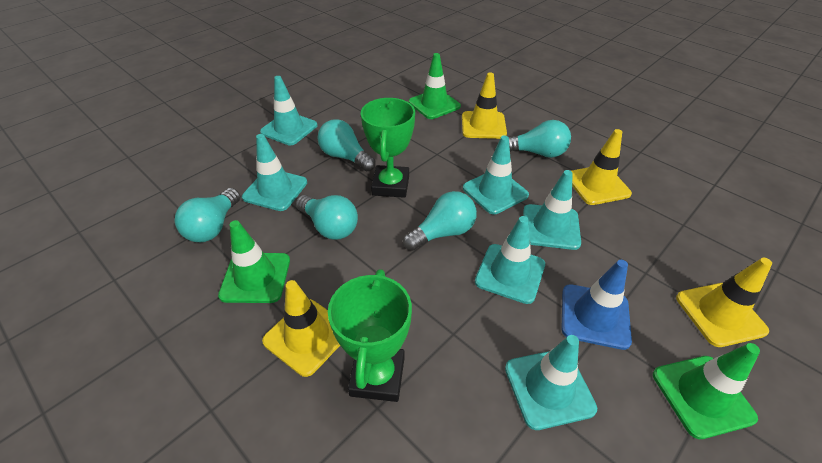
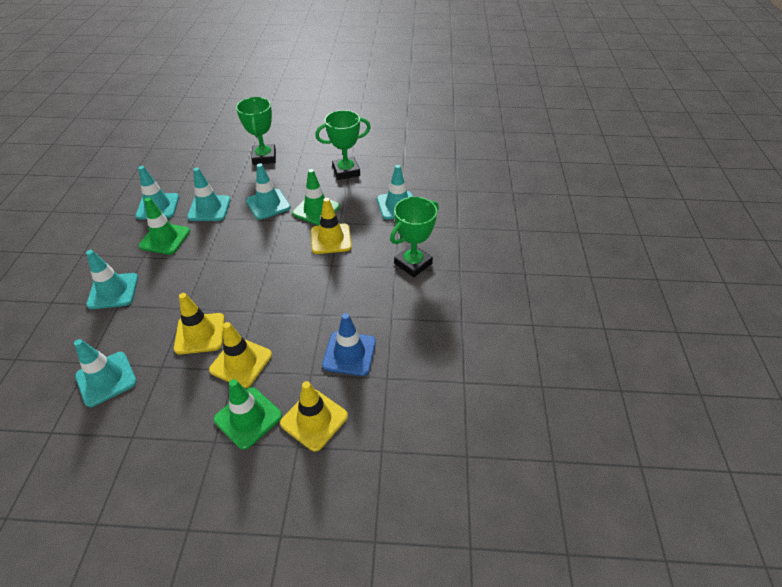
green trophy: [328,269,412,402] [361,98,415,198] = 2 -> [236,97,276,165] [315,110,371,180] [390,197,439,277] = 3
turquoise light bulb: [175,188,240,242] [296,195,358,240] [317,119,376,171] [403,191,477,251] [509,120,571,158] = 5 -> none = 0

